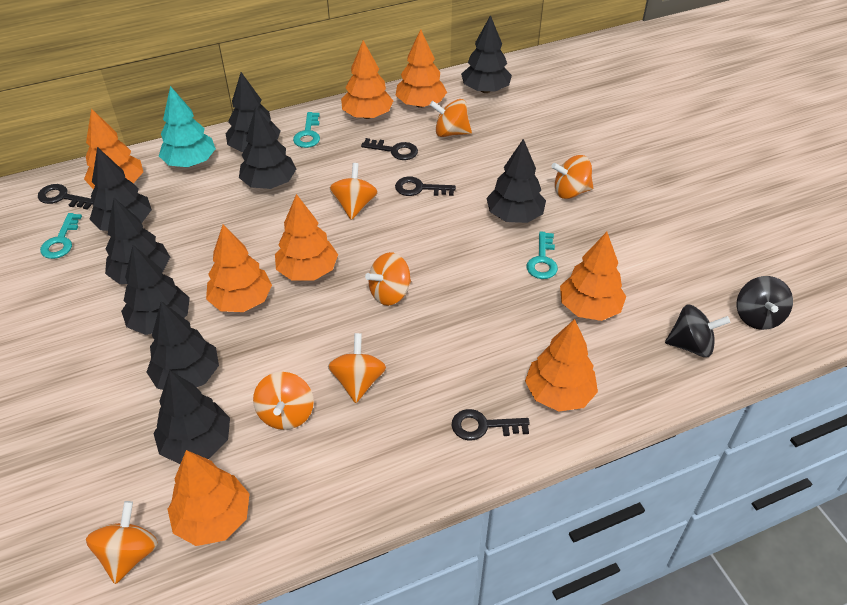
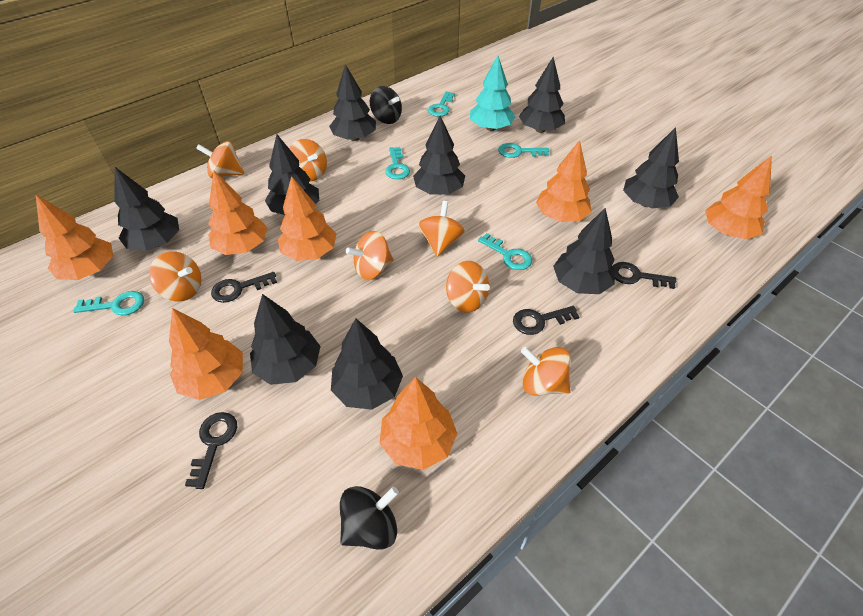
orange tree: [84,108,143,189] [168,450,249,546] [206,224,272,312] [275,194,338,281] [341,40,393,119] [395,29,447,108] [525,319,598,411] [560,232,626,321] = 8 -> [36,195,113,280] [169,308,243,400] [208,171,268,255] [278,176,337,261] [379,377,457,470] [536,140,592,222] [705,155,772,239] = 7
turquoise key: [40,213,82,259] [293,112,320,148] [527,231,558,279] = 3 -> [73,291,144,316] [385,147,410,179] [428,91,455,117] [478,233,532,270] [498,143,549,158] = 5

